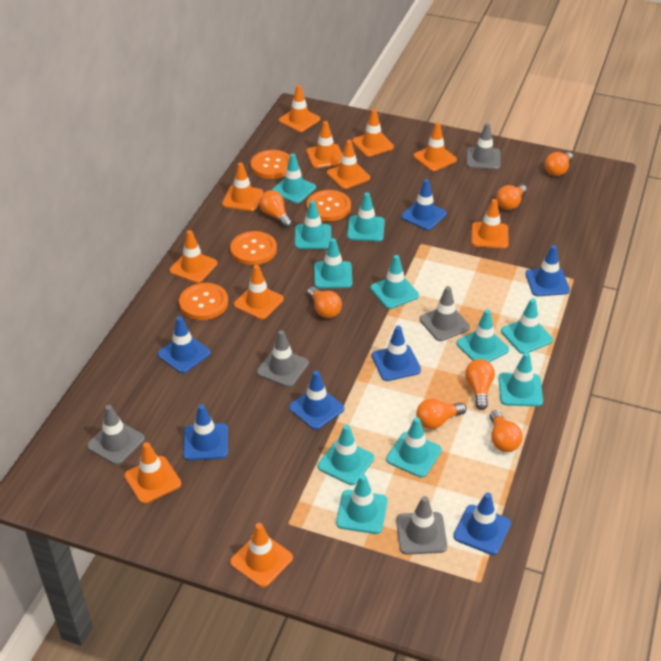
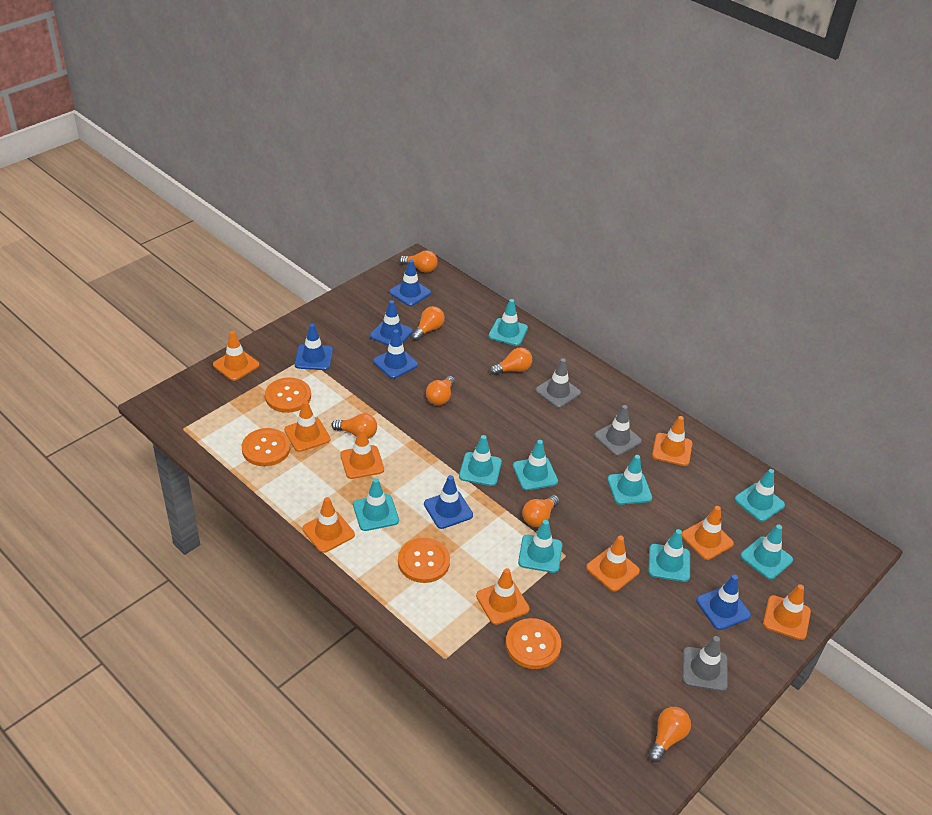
blue traffic cone: [158,316,211,373] [183,404,228,460] [289,371,344,430] [372,326,421,381] [401,179,447,230] [453,492,511,555] [525,245,570,296] = 7 -> [295,324,333,370] [370,300,413,346] [373,329,418,379] [389,260,431,306] [424,475,473,529] [696,575,751,630] = 6
grey traffic cone: [87,405,145,465] [257,330,309,387] [396,496,447,555] [419,286,470,341] [466,123,500,170] = 5 -> [535,358,581,408] [594,405,642,456] [682,636,728,692] = 3
orange traffic cone: [124,442,181,504] [169,230,218,283] [222,162,263,211] [230,523,293,587] [234,265,284,320] [279,85,320,132] [307,121,342,168] [327,140,370,189] [352,109,394,157] [413,123,457,171] [472,199,509,248] = 11 -> [213,331,259,381] [284,400,331,452] [303,497,355,553] [340,428,384,479] [476,568,529,625] [586,535,640,592] [652,416,692,466] [682,506,734,560] [763,584,811,640] = 9
turquoise traffic cone: [272,154,316,204] [295,200,331,249] [314,238,352,288] [318,425,374,485] [336,475,387,534] [347,192,385,241] [370,255,419,309] [386,417,442,478] [456,309,509,362] [498,352,543,407] [501,298,553,354] = 11 -> [353,478,399,531] [459,435,502,486] [488,299,528,346] [513,440,558,491] [518,520,563,573] [607,455,652,505] [648,529,690,582] [734,469,785,522] [740,525,793,580] = 9

